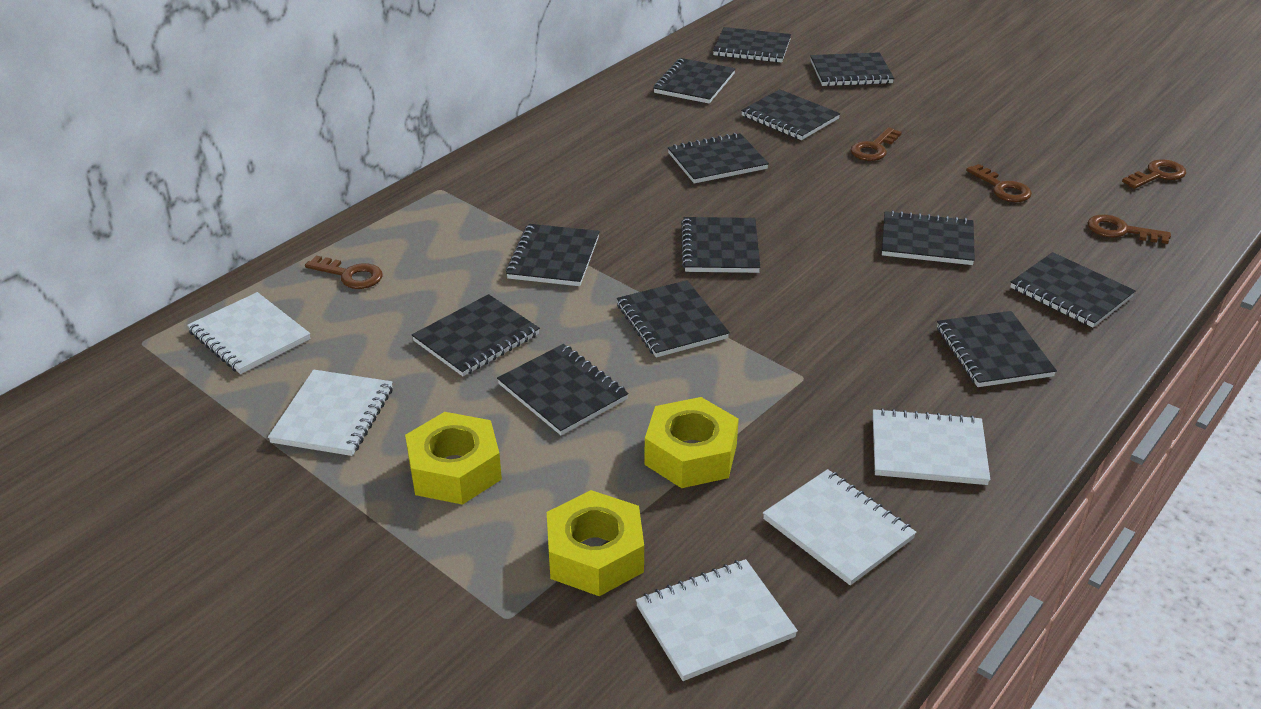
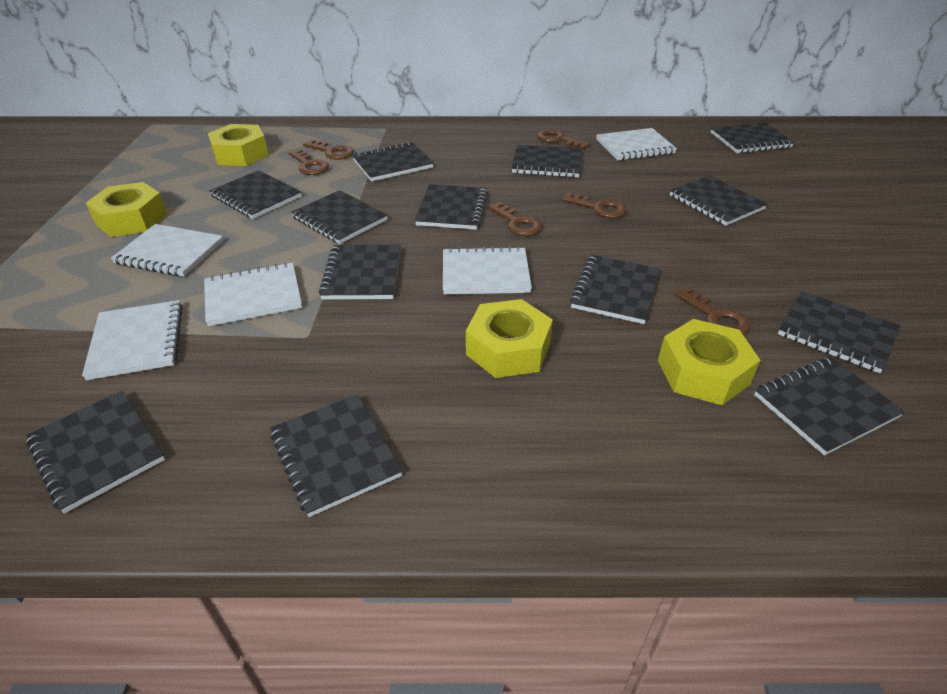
brown key: [305,256,382,289] [851,127,902,161] [966,164,1032,202] [1088,215,1171,244] [1122,159,1186,189] = 5 -> [289,149,329,175] [303,139,354,160] [488,202,542,236] [537,129,590,150] [562,192,627,218] [674,286,750,334] = 6
yellow nut: [405,412,502,505] [547,490,644,596] [644,397,739,488] = 3 -> [86,182,167,237] [208,124,269,166] [466,299,553,378] [658,319,761,405] = 4

